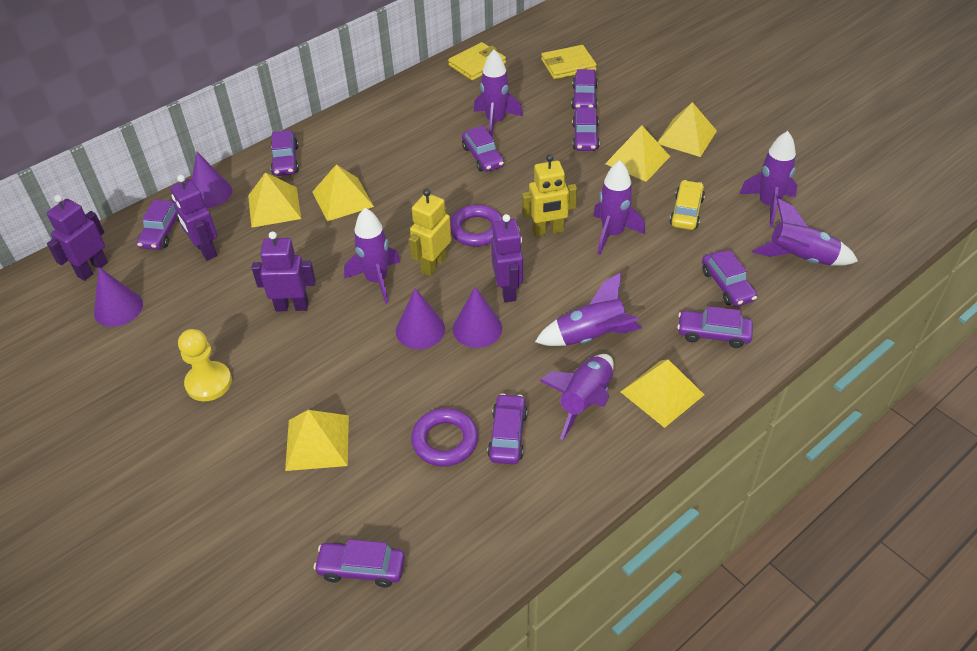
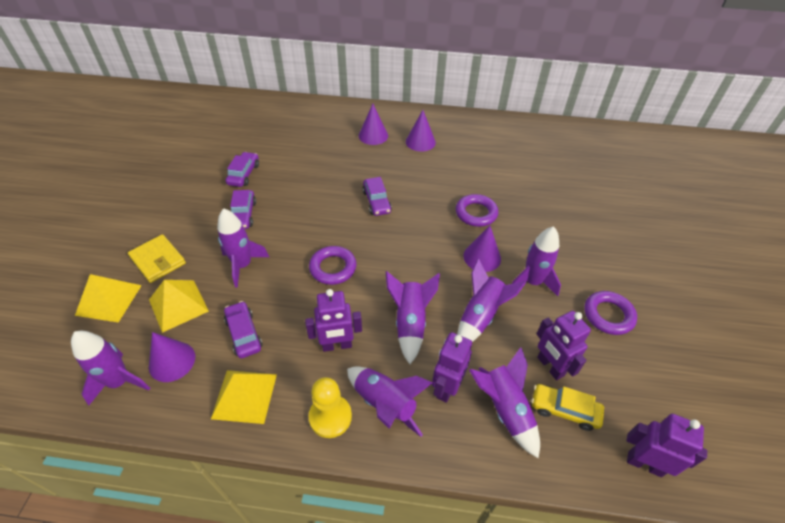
purple car: [137,200,180,250] [271,130,299,176] [314,539,405,587] [462,126,504,172] [487,394,528,464] [571,69,598,110] [572,107,600,151] [677,306,753,348] [702,250,757,307] = 9 -> [224,301,262,358] [226,152,259,187] [230,190,256,229] [362,177,392,216] = 4
purple ring: [411,408,478,467] [450,205,503,246] = 2 -> [309,246,356,285] [456,194,498,227] [584,291,637,335] = 3
yellow pyramid: [248,172,301,228] [285,410,349,471] [313,165,374,221] [605,125,670,182] [621,359,704,428] [658,102,717,157] = 6 -> [75,274,142,323] [149,280,209,333] [211,370,277,424] = 3
yellow robot: [409,189,452,276] [522,154,577,237] = 2 -> none = 0
yellow wallet: [448,42,506,81] [541,45,597,79] = 2 -> [128,234,186,283] = 1

